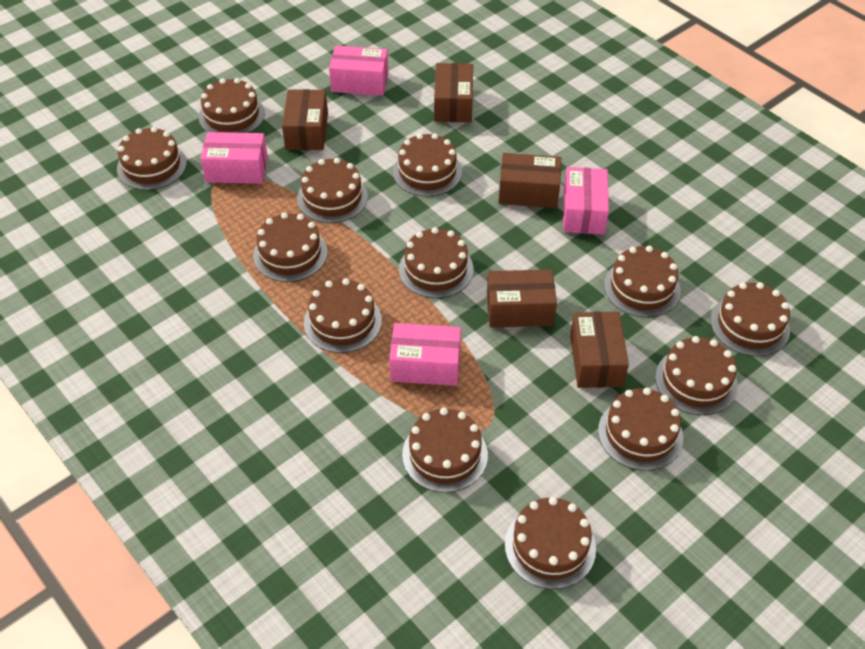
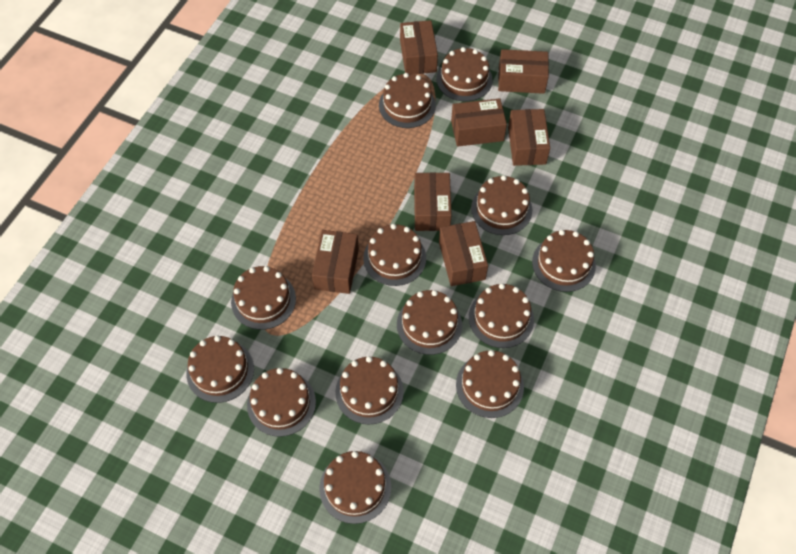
brown box: [282,89,328,150] [434,63,473,123] [487,269,557,328] [499,153,561,208] [570,312,629,388] = 5 -> [312,230,359,294] [400,20,438,74] [414,172,452,231] [439,221,488,286] [451,98,507,147] [498,49,549,94] [508,109,550,166] = 7
pink box: [200,132,268,184] [329,45,389,96] [389,323,461,386] [563,167,609,235] = 4 -> none = 0

